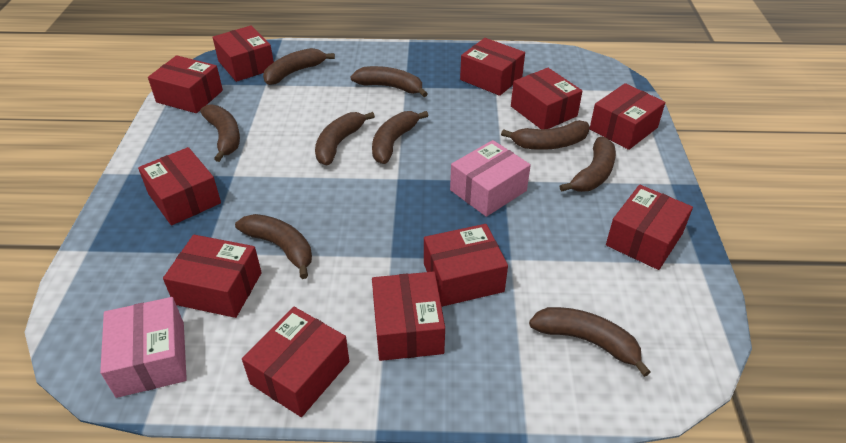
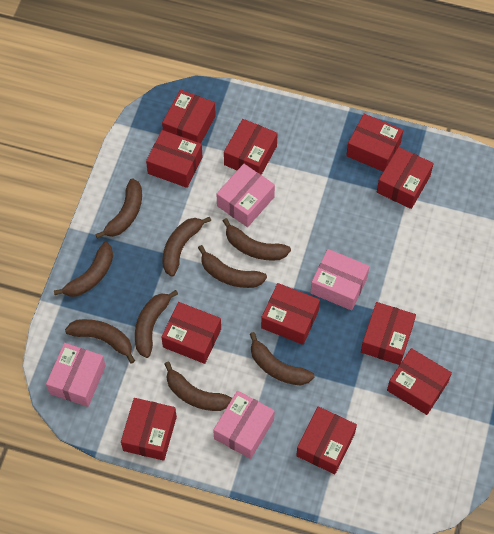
pink box: [100,297,187,398] [450,140,531,217] = 2 -> [46,343,106,407] [213,391,275,459] [216,164,275,227] [310,249,370,310] = 4

